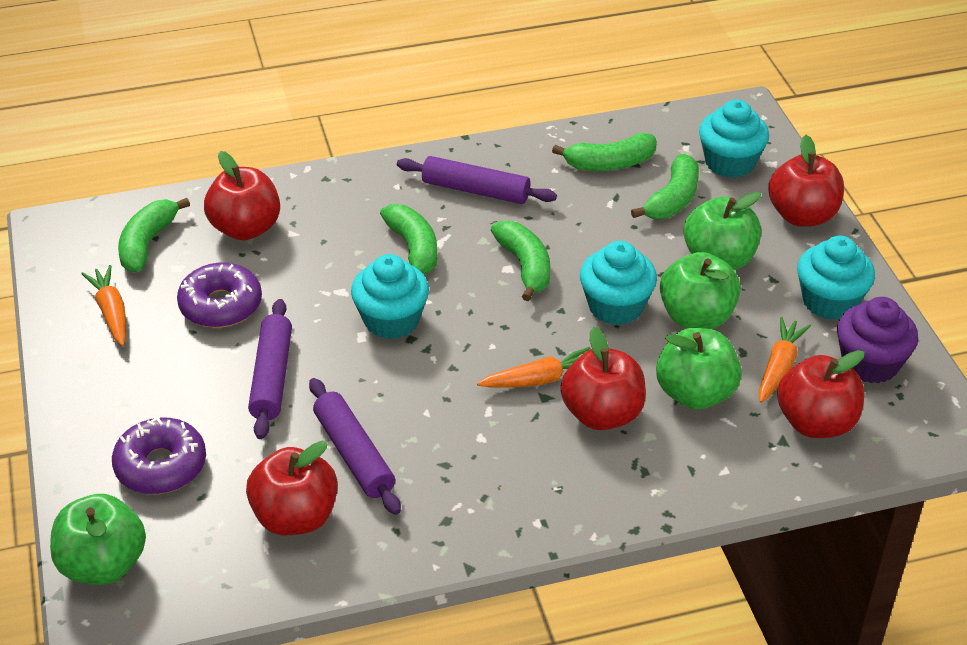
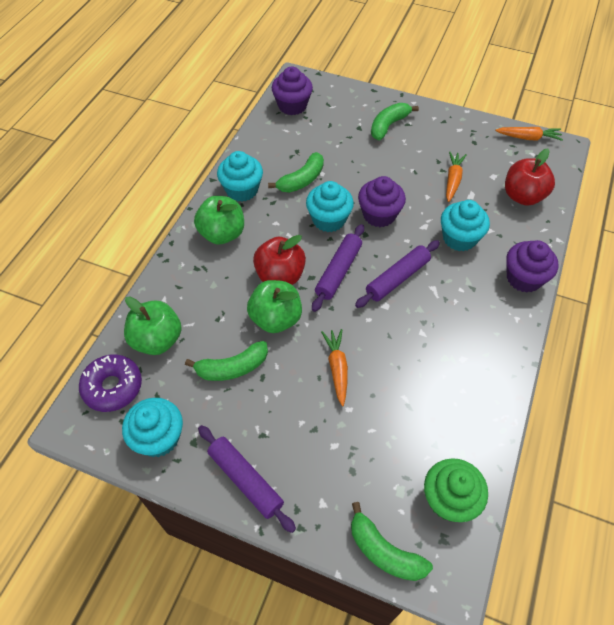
green apple: [50,494,146,585] [656,328,742,410] [660,252,741,329] [683,192,761,270] = 4 -> [124,296,182,355] [194,196,244,244] [247,280,302,333] = 3
green banana: [118,198,190,272] [380,204,437,274] [491,221,550,301] [552,133,657,171] [631,154,699,219] = 5 -> [185,341,268,381] [268,152,324,193] [351,502,433,581] [371,103,419,140] = 4
green cupcake: none = 0 -> [424,458,488,522] = 1
purple cupcake: [837,297,918,383] = 1 -> [272,66,313,115] [358,176,406,227] [506,240,558,293] = 3
purple donut: [112,417,206,494] [177,263,262,328] = 2 -> [79,354,142,412] = 1
red apple: [204,151,280,240] [246,441,338,535] [560,327,646,430] [768,135,844,227] [777,350,865,438] = 5 -> [253,235,306,285] [505,149,555,206] = 2

